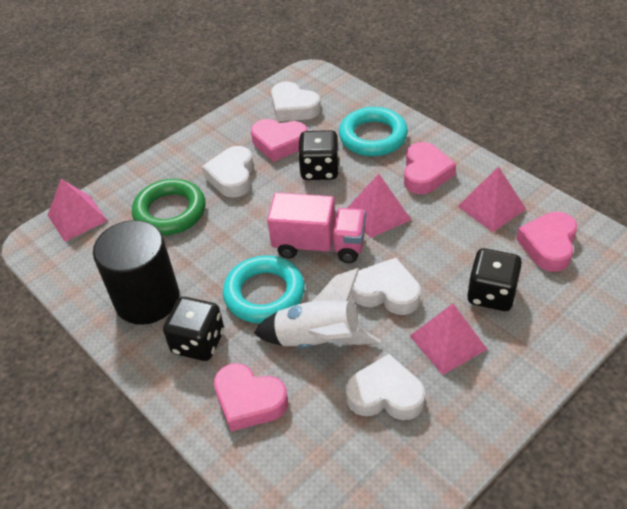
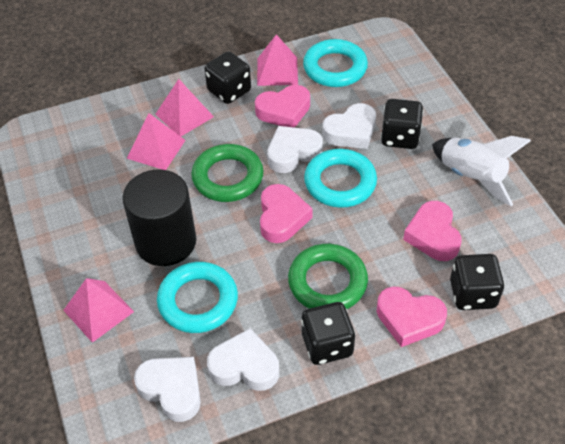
black dice: [163,297,224,361] [298,130,339,180] [467,248,522,311] = 3 -> [204,51,251,104] [301,302,355,365] [381,99,423,149] [450,254,505,310] = 4
green ring: [132,179,205,235] = 1 -> [191,144,264,202] [288,244,368,309] = 2
pink truck: [267,193,366,263] = 1 -> none = 0
turquoise ring: [223,255,305,323] [339,107,408,156] = 2 -> [157,262,238,333] [303,39,368,87] [304,149,377,208] = 3

